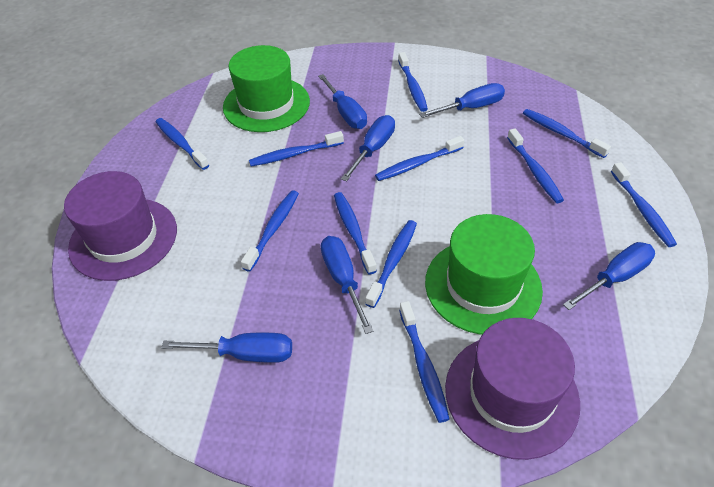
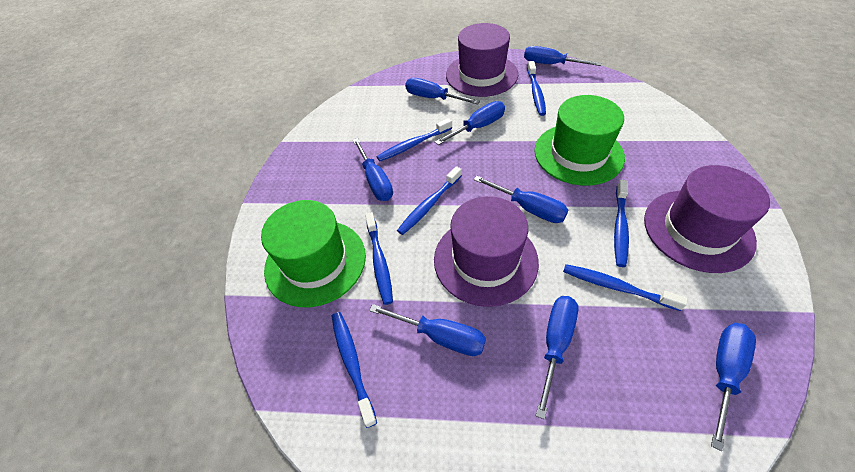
blue screwdriver: [161,333,292,363] [318,74,367,129] [321,236,373,334] [341,115,395,181] [419,83,505,118] [563,242,655,310] = 6 -> [353,138,393,201] [369,304,486,356] [405,78,480,104] [435,101,505,145] [474,176,568,223] [524,46,601,66] [536,296,579,419] [711,323,756,451] = 8
blue toothbrush: [156,118,209,170] [241,190,299,272] [249,131,344,166] [334,192,377,274] [365,220,417,308] [375,136,464,181] [398,52,428,112] [399,301,450,423] [507,128,564,203] [523,109,611,158] [611,162,677,247] = 11 -> [332,312,377,428] [365,212,393,305] [377,118,452,161] [397,166,462,235] [527,61,546,116] [563,264,687,311] [614,180,629,267] = 7
purple hat: [64,171,177,281] [445,318,580,460] = 2 -> [434,196,539,307] [446,23,518,97] [644,165,770,273] = 3

